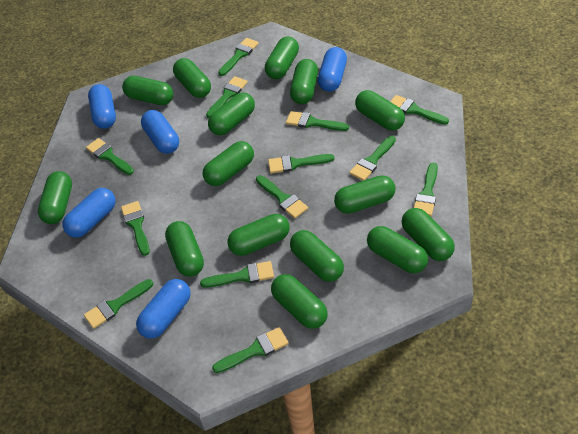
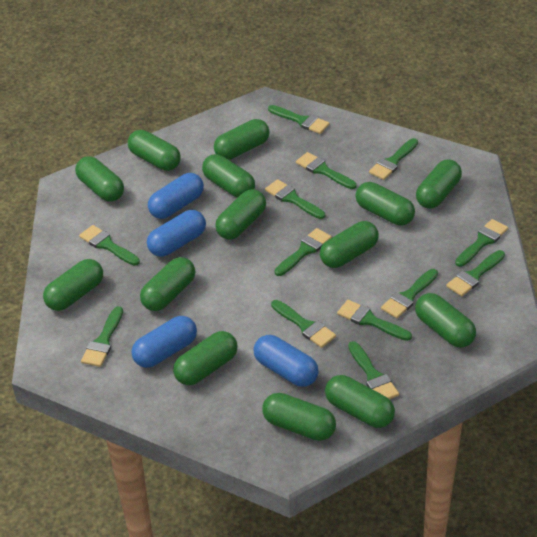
blue capsule: [63,188,116,238] [88,84,116,129] [136,279,191,339] [141,110,179,154] [318,47,347,92] = 5 -> [131,316,197,368] [147,210,206,257] [148,173,204,219] [254,335,319,387] = 4
green capsule: [38,171,72,224] [122,76,173,105] [165,221,204,277] [173,58,211,98] [203,141,254,186] [208,93,255,136] [227,214,289,256] [265,36,299,79] [271,274,328,329] [290,59,318,104] [290,230,344,282] [334,175,395,214] [355,90,405,131] [367,226,428,273] [402,208,455,261] = 15 -> [43,259,103,311] [75,156,124,202] [128,130,181,171] [140,257,195,311] [173,331,238,385] [202,154,255,198] [214,119,270,160] [215,189,266,240] [262,393,336,441] [320,221,379,268] [325,375,395,428] [355,182,415,226] [415,293,476,348] [416,159,462,209] = 14

